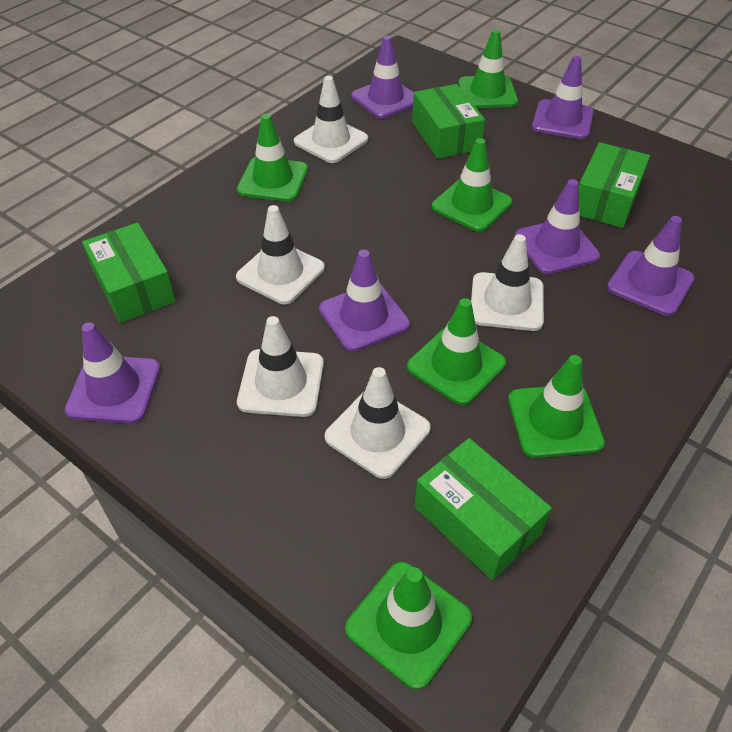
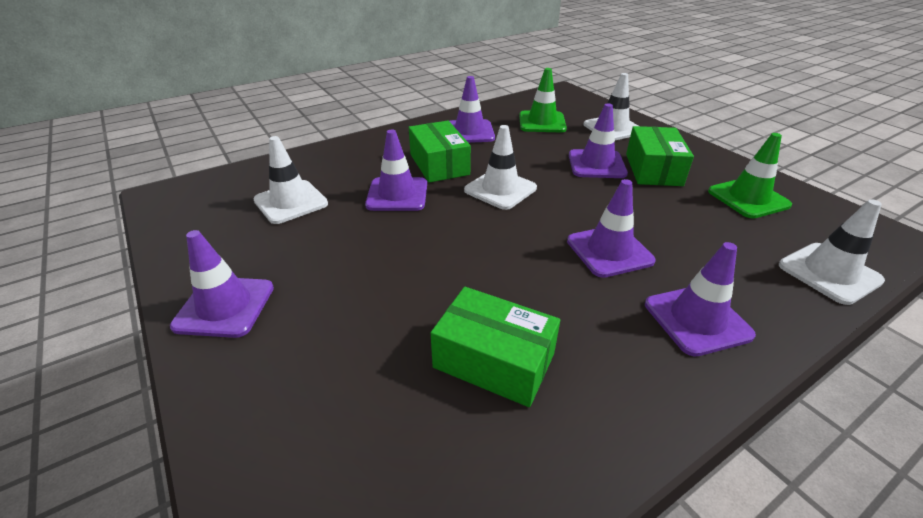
green box: [82,223,176,323] [412,84,485,159] [414,438,552,580] [578,142,650,228] = 4 -> [409,121,471,183] [431,287,560,407] [626,126,694,186] = 3
green traffic cone: [237,114,308,202] [345,562,472,690] [407,298,506,405] [432,138,512,232] [458,29,518,108] [508,355,605,458] = 6 -> [519,68,567,132] [708,133,792,218] = 2
white traffic cone: [236,205,325,304] [237,316,324,417] [294,76,368,163] [325,367,431,479] [471,234,544,331] = 5 -> [253,136,328,224] [464,125,537,210] [584,73,638,140] [779,199,885,305] = 4

